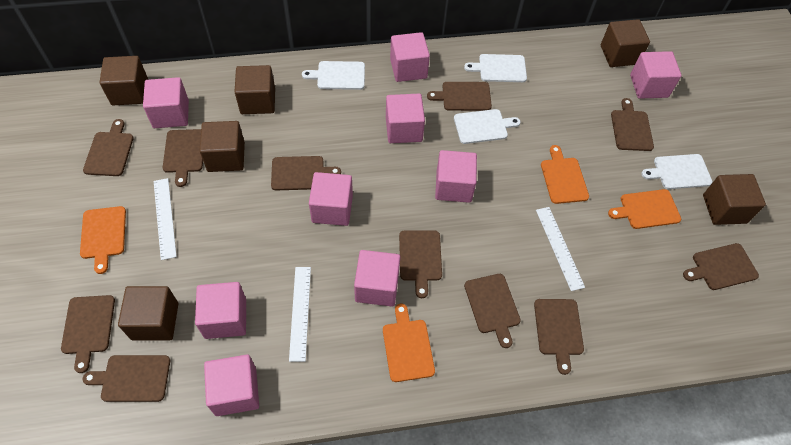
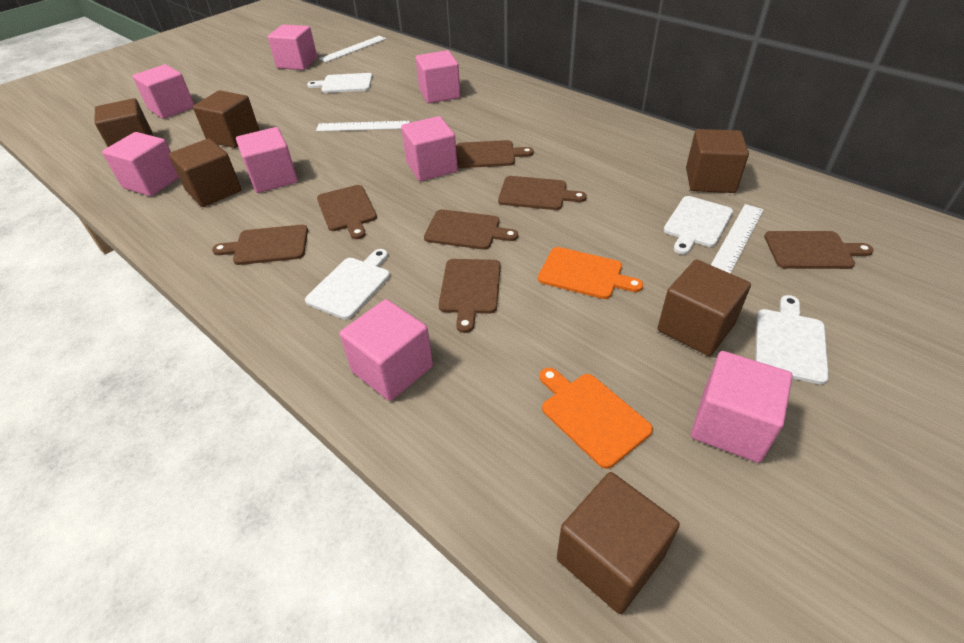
brown cutting board: [61,295,115,373] [83,119,134,176] [83,355,170,402] [163,129,203,187] [271,156,341,190] [399,230,442,298] [427,82,492,111] [464,274,521,348] [534,299,584,375] [611,98,654,151] [683,243,759,290] = 11 -> [212,225,308,265] [317,185,377,239] [424,209,518,250] [439,259,501,333] [456,140,534,168] [498,176,587,210] [764,231,874,269] = 7
orange cutting board: [80,206,126,274] [383,304,435,382] [541,145,589,204] [608,189,681,229] = 4 -> [538,247,643,299] [539,368,653,469] = 2
pink cube: [143,77,189,128] [195,282,246,339] [204,355,259,416] [309,172,353,226] [354,250,400,307] [386,94,425,143] [390,32,430,82] [435,150,477,203] [630,51,682,99] = 9 -> [102,132,179,196] [133,64,194,119] [236,127,298,193] [268,24,317,70] [340,299,433,401] [401,116,458,181] [416,50,461,103] [691,351,793,463] = 8

